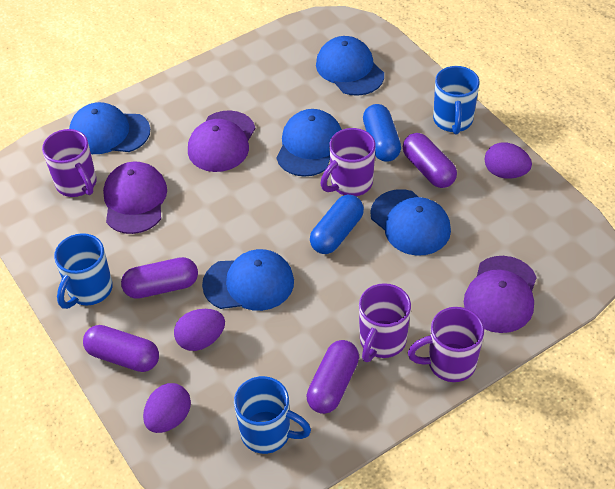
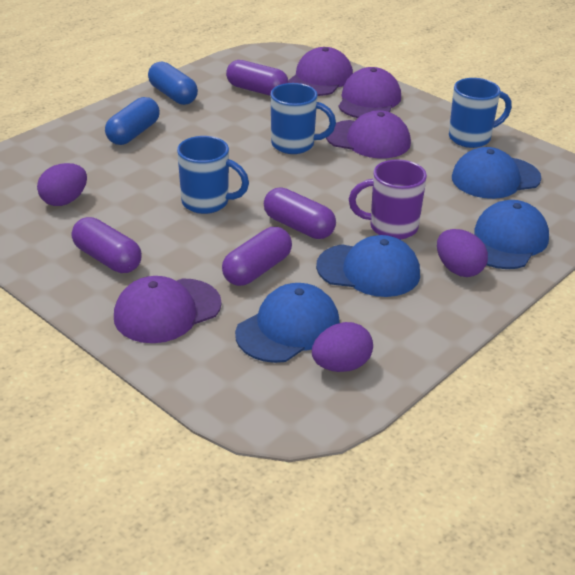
blue cap: [69,102,150,154] [202,249,294,311] [276,109,342,177] [316,36,384,96] [370,189,451,256] = 5 -> [235,283,340,363] [316,235,420,297] [452,147,541,199] [474,200,549,269] = 4
purple cap: [103,162,167,234] [188,110,255,172] [464,256,537,333] = 3 -> [114,276,222,343] [288,47,353,96] [326,110,411,158] [338,67,401,118] = 4
purple mug: [42,129,97,197] [320,128,375,196] [359,283,411,362] [408,307,484,382] = 4 -> [349,159,427,240] = 1

